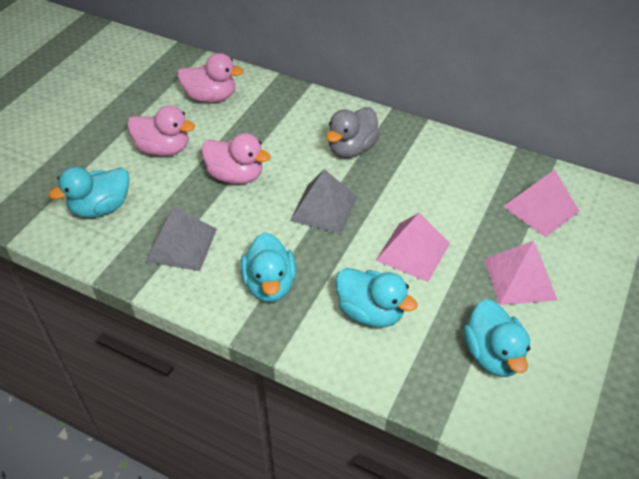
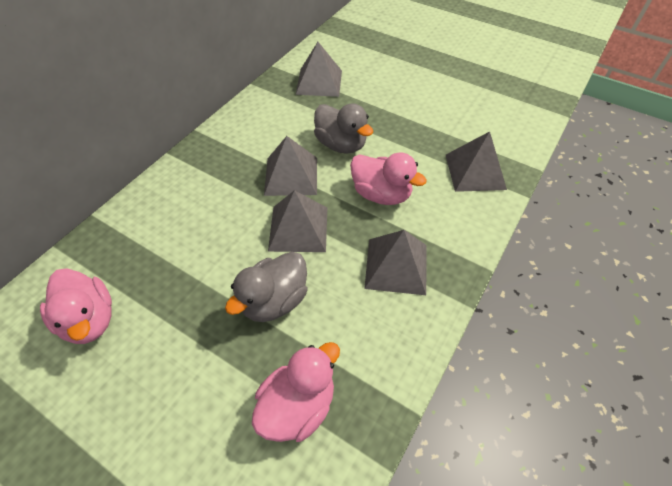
grey duck: [326,107,380,158] = 1 -> [225,252,308,322] [314,103,373,154] = 2
grey pyramid: [146,206,217,271] [290,169,357,234] = 2 -> [264,136,317,196] [268,190,327,252] [296,42,342,97] [364,230,427,295] [446,131,507,192] = 5
pink pyramid: [376,213,450,282] [484,241,557,305] [503,170,580,237] = 3 -> none = 0
turquoise duck: [49,167,129,218] [240,232,296,302] [336,268,418,327] [463,299,530,377] = 4 -> none = 0

